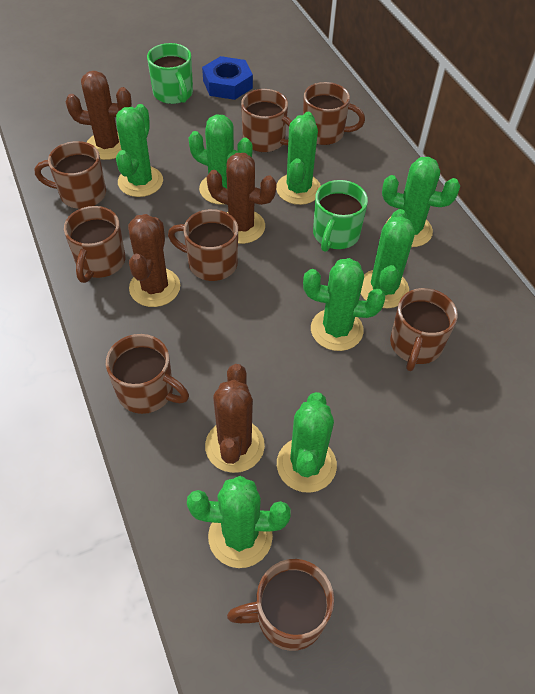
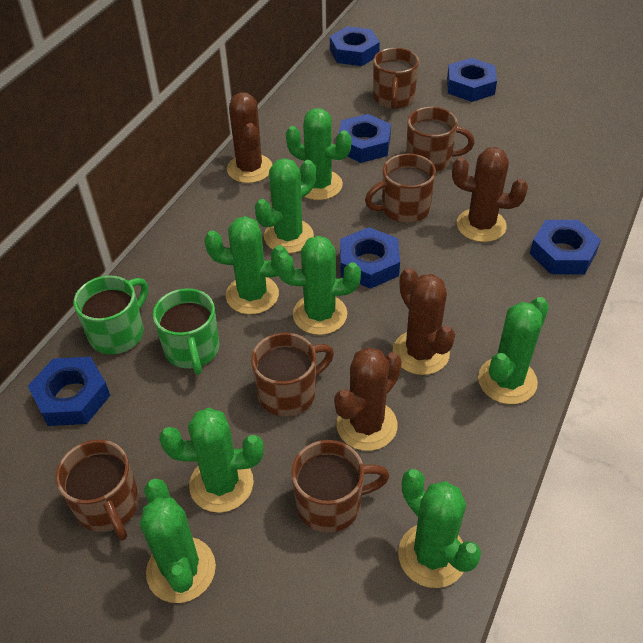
blue nut: [202,56,253,100] = 1 -> [28,357,110,426] [330,26,380,66] [338,114,391,163] [340,227,400,289] [447,58,497,102] [530,220,601,275] = 6
brown mug: [35,141,106,209] [64,206,125,283] [106,334,189,414] [168,209,238,281] [227,559,334,651] [241,89,292,152] [303,82,365,145] [390,288,458,371] = 8 -> [56,440,139,540] [251,333,334,416] [291,440,389,533] [365,153,436,223] [373,48,419,109] [406,107,475,172] = 6

